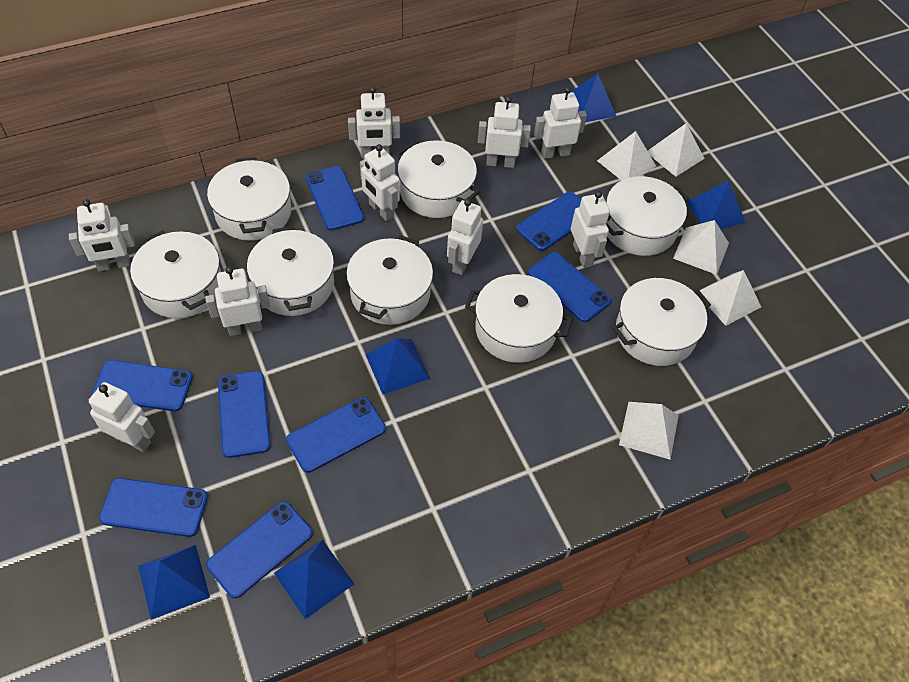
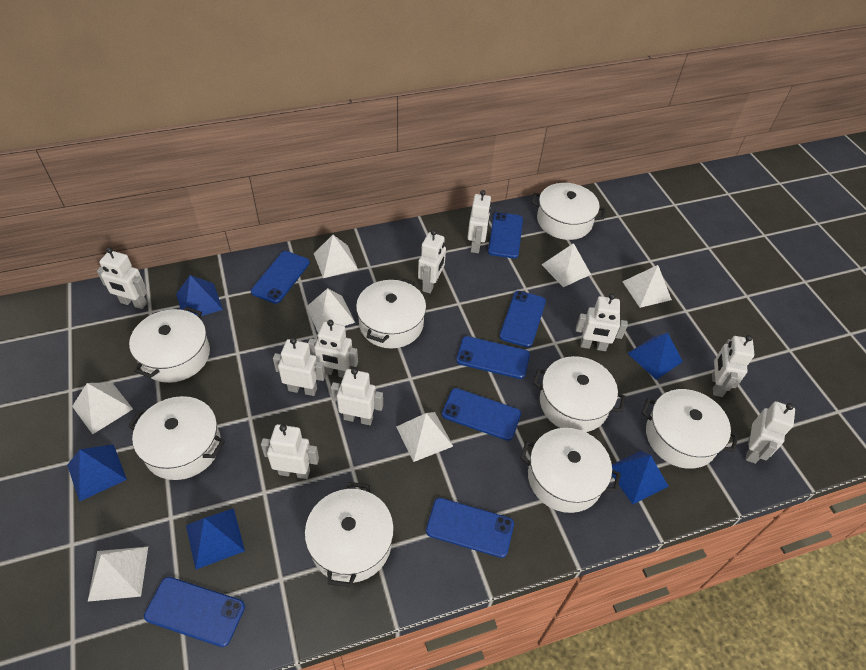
blue phone: [92,360,193,411] [99,478,208,537] [206,501,313,598] [218,371,271,458] [286,397,386,473] [305,166,364,231] [516,192,581,251] [528,252,611,322] = 8 -> [144,577,245,647] [251,251,310,304] [426,498,514,558] [442,388,521,441] [456,336,530,379] [488,212,523,258] [499,291,546,347] = 7
white pyramid: [597,131,656,180] [619,402,679,460] [648,123,705,177] [673,220,729,275] [699,270,761,326] = 5 -> [72,382,133,434] [88,547,148,602] [306,288,355,333] [313,235,358,278] [396,412,453,462] [541,243,591,287] [622,265,672,308] = 7
white robot: [69,199,135,271] [89,382,155,452] [205,266,270,336] [348,87,400,158] [360,144,400,221] [447,199,483,275] [478,96,531,168] [534,87,587,159] [571,191,610,267] = 9 -> [97,247,147,309] [261,424,319,479] [273,338,325,396] [308,320,358,378] [331,368,383,425] [418,230,446,293] [468,190,491,253] [576,294,628,351] [712,335,754,397] [745,401,795,464] = 10

